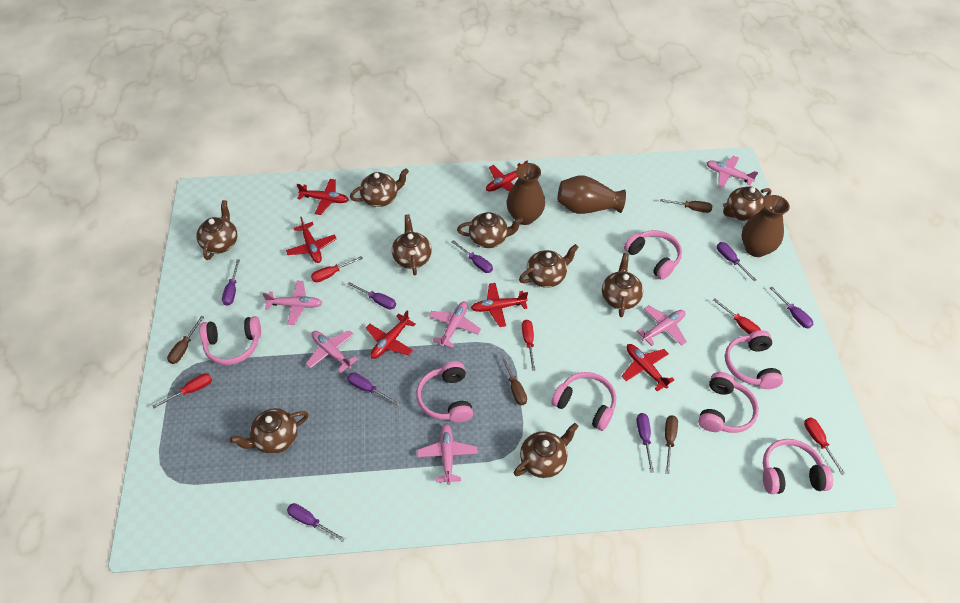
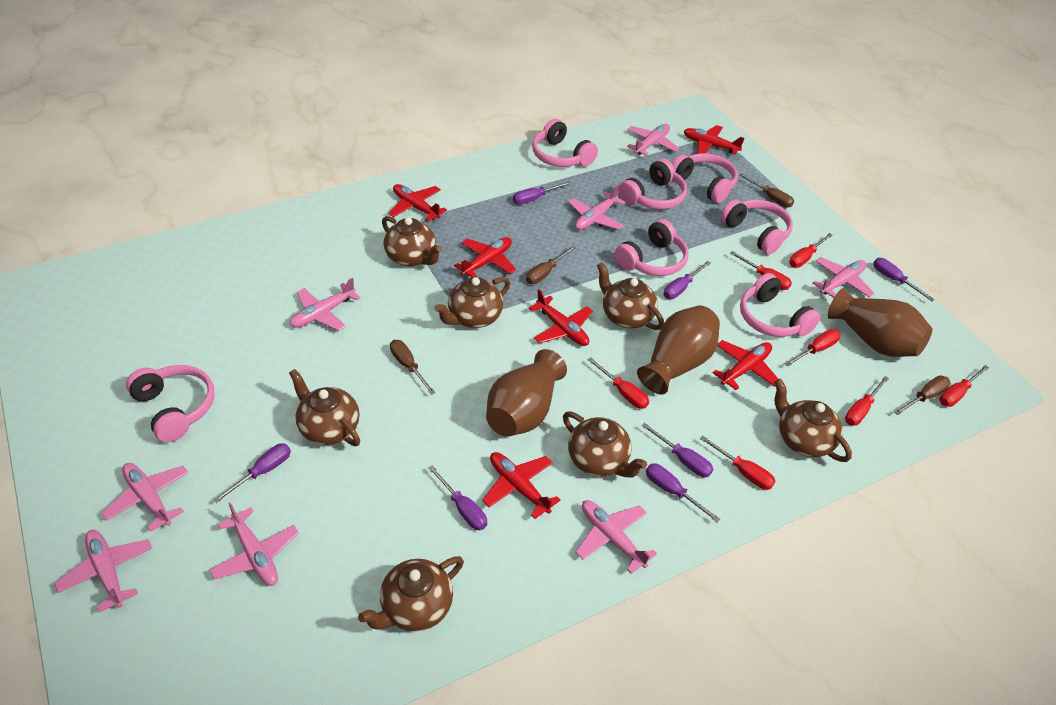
brown teapot: [196,200,237,260] [230,408,309,454] [350,168,409,207] [392,214,432,276] [457,212,523,248] [514,423,579,478] [519,244,579,288] [602,253,643,317] [723,186,771,221] = 9 -> [289,369,360,446] [358,556,464,631] [382,216,442,266] [434,277,510,328] [563,411,647,477] [597,262,664,330] [774,379,852,462] = 7
pink plane: [262,281,322,325] [306,330,358,373] [417,424,478,485] [429,301,481,348] [637,305,687,346] [706,156,758,188] = 6 -> [54,530,153,613] [102,463,188,532] [209,503,299,586] [290,278,361,331] [569,185,626,230] [576,500,657,574] [627,124,679,156] [812,257,875,298] = 8
purple screwdriver: [222,259,240,306] [287,503,345,542] [347,282,396,309] [347,373,400,406] [452,240,493,273] [637,413,654,473] [717,242,756,281] [770,287,813,328] = 8 -> [213,444,291,503] [428,465,487,530] [513,181,571,205] [642,423,713,477] [646,464,720,523] [664,261,711,299] [873,258,935,301] = 7
red screwdriver: [152,373,212,409] [311,256,363,282] [522,320,536,371] [713,299,761,334] [804,418,845,475] = 5 -> [588,358,649,409] [700,435,776,490] [730,251,792,290] [785,329,840,366] [789,233,833,268] [845,376,889,426] [940,365,989,407] = 7

